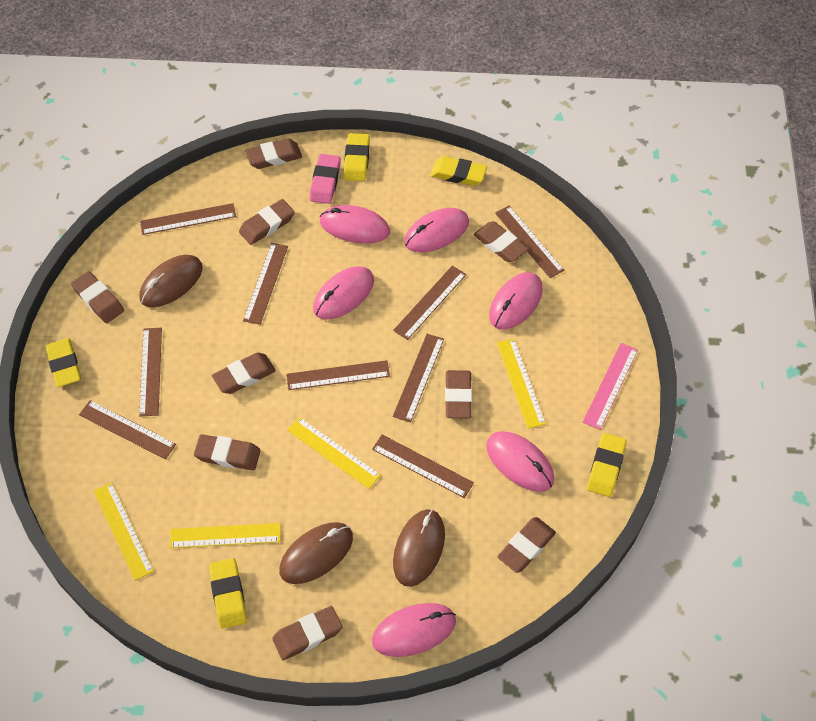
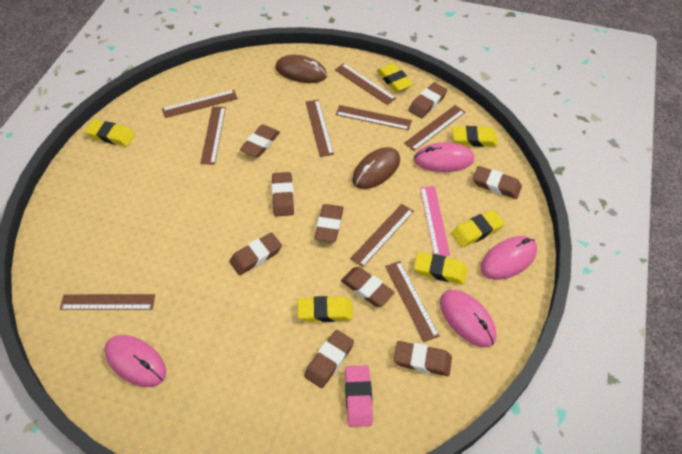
brown mouse: [140,255,203,307] [279,522,353,584] [393,509,445,587] = 3 -> [275,55,327,83] [352,147,400,189] = 2
pink mouse: [313,266,374,320] [320,205,390,244] [372,603,456,657] [404,208,469,252] [486,431,554,492] [489,272,543,330] = 6 -> [104,335,166,387] [414,142,474,172] [440,290,497,347] [481,236,537,280] = 4
yellow eraser: [46,338,81,387] [209,558,247,629] [344,133,370,181] [430,156,487,186] [587,433,627,497] = 5 -> [85,120,135,146] [298,296,353,322] [377,63,413,92] [414,252,467,284] [451,210,505,247] [452,126,498,147] = 6
yellow ruler: [94,482,154,581] [169,523,281,548] [287,417,381,489] [497,339,546,429] = 4 -> none = 0

